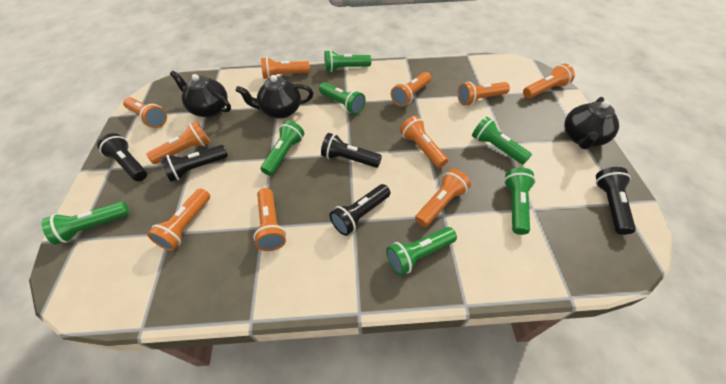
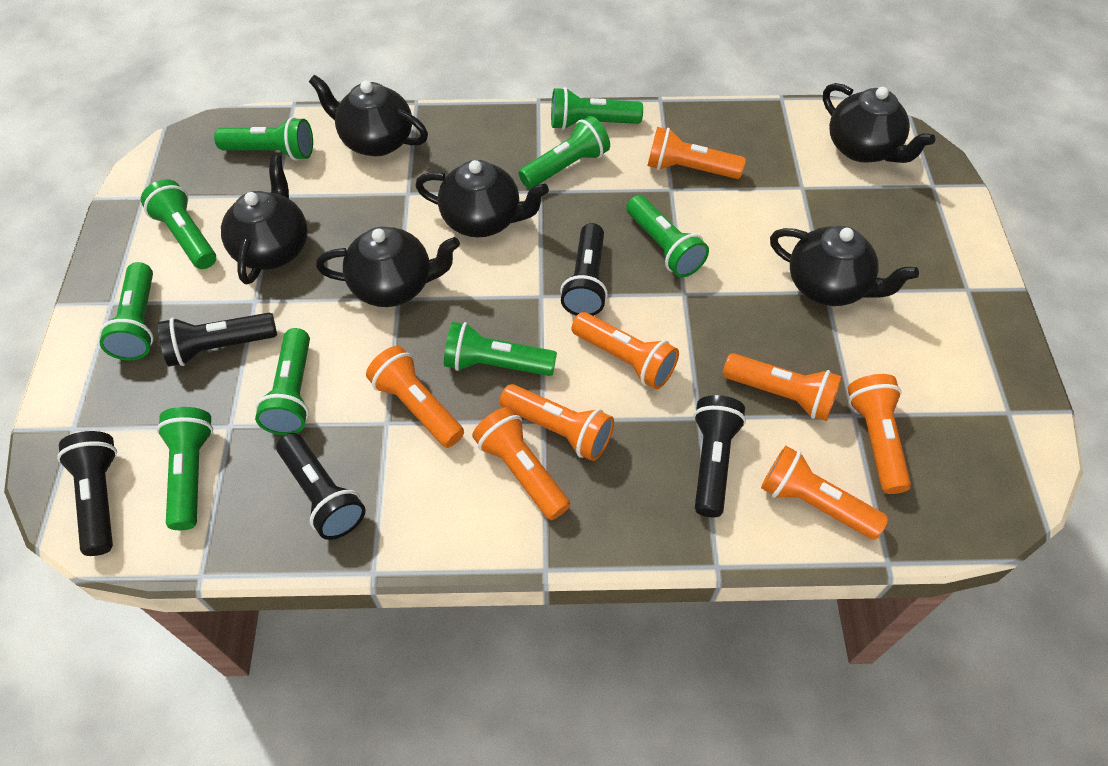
black teapot: [170,71,231,117] [236,75,313,119] [564,97,619,149] = 3 -> [221,155,308,284] [309,75,428,156] [316,226,460,307] [415,160,549,237] [770,226,919,306] [823,83,935,163] = 6
green flashlight: [42,201,130,245] [261,120,304,176] [319,82,365,115] [324,50,371,72] [386,227,457,276] [472,117,532,165] [504,168,536,235] = 7 -> [100,262,153,360] [141,179,216,269] [157,407,213,530] [214,117,313,161] [255,328,310,435] [444,322,557,376] [518,116,610,189] [551,87,643,130] [626,195,709,278] = 9
orange flashlight: [123,97,167,128] [146,121,210,164] [147,188,210,251] [253,188,286,251] [261,57,310,79] [391,72,431,107] [400,116,448,168] [415,169,471,227] [457,82,510,106] [523,64,575,98] = 10 -> [366,346,464,448] [472,407,570,520] [500,384,614,461] [571,312,679,389] [647,127,746,179] [723,353,842,421] [761,446,888,540] [848,374,911,494] = 8

